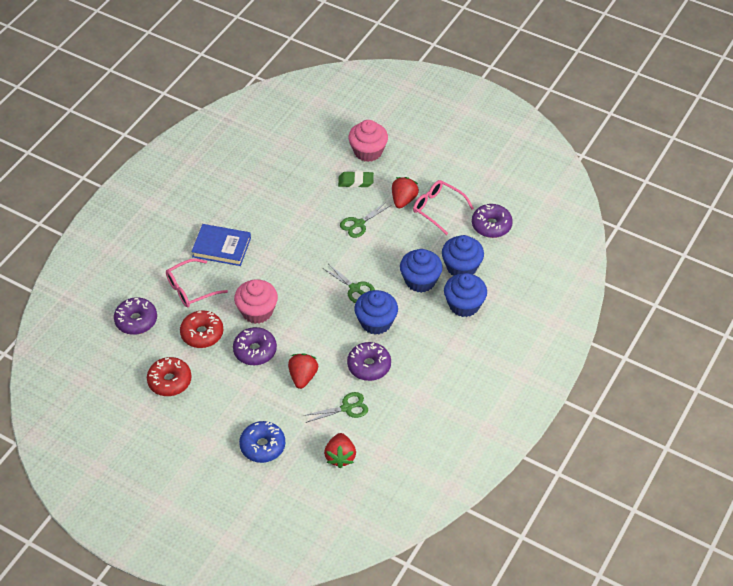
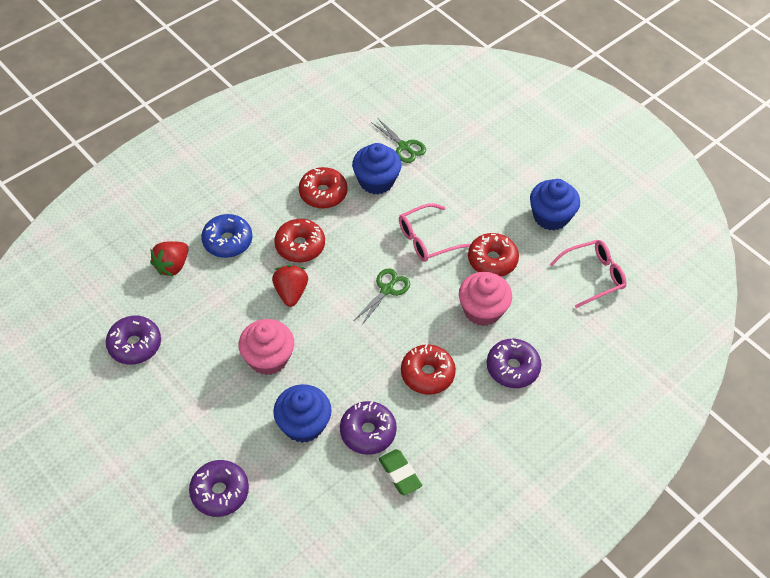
blue book: [191,224,251,266] = 1 -> none = 0
blue cupcake: [354,290,398,335] [400,249,443,293] [442,235,484,276] [444,273,487,317] = 4 -> [273,384,332,443] [352,143,402,194] [530,179,580,231] = 3
green scissors: [303,392,368,423] [324,265,375,303] [340,202,391,238] = 3 -> [353,268,410,326] [371,119,426,163] = 2
red donut: [147,357,192,396] [180,310,223,348] = 2 -> [274,219,325,262] [299,167,348,209] [401,344,456,395] [468,233,519,276] = 4
red strawberry: [288,353,318,389] [324,433,356,468] [392,177,419,208] = 3 -> [150,241,188,276] [272,265,308,307] = 2

